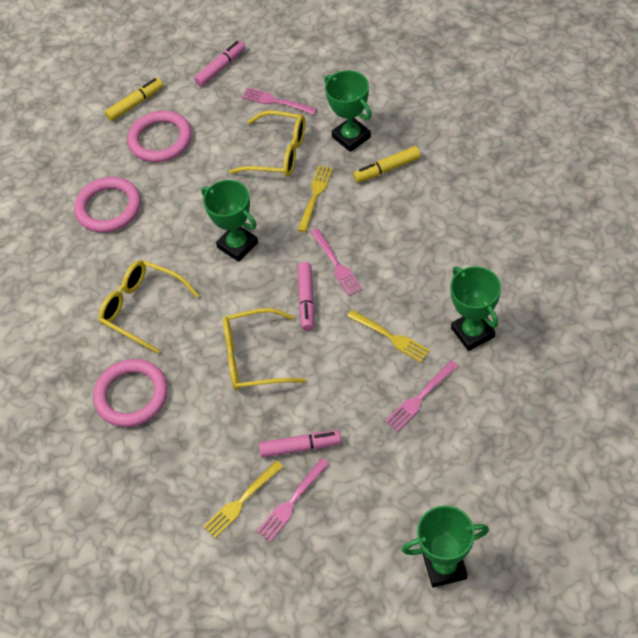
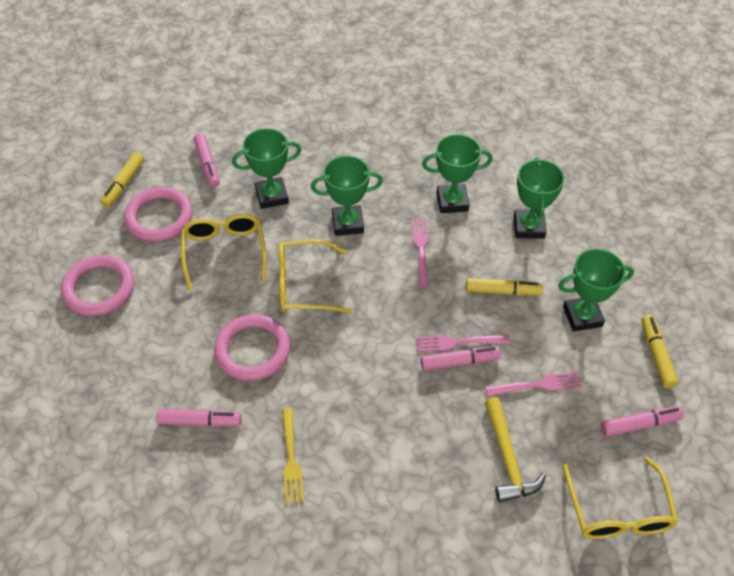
green trophy: [201,180,258,262] [325,70,372,152] [402,505,489,587] [450,267,501,351] = 4 -> [232,128,301,209] [311,156,383,236] [422,134,492,213] [514,157,565,239] [558,249,634,332] = 5
pink fork: [242,88,317,115] [257,458,329,542] [310,228,362,296] [385,360,458,432] = 4 -> [412,219,429,288] [416,335,510,352] [485,371,582,396] = 3
pink marker: [194,41,245,87] [259,430,342,458] [297,262,315,331] = 3 -> [156,409,242,427] [193,133,220,188] [421,346,501,371] [601,406,684,437] = 4
yellow fork: [203,461,283,538] [298,165,333,232] [347,310,430,362] = 3 -> [282,408,304,504] = 1
yellow hammer: none = 0 -> [485,397,546,503] = 1
yellow marker: [105,78,164,121] [353,146,421,183] = 2 -> [100,152,144,208] [466,278,543,296] [641,315,678,388] = 3

